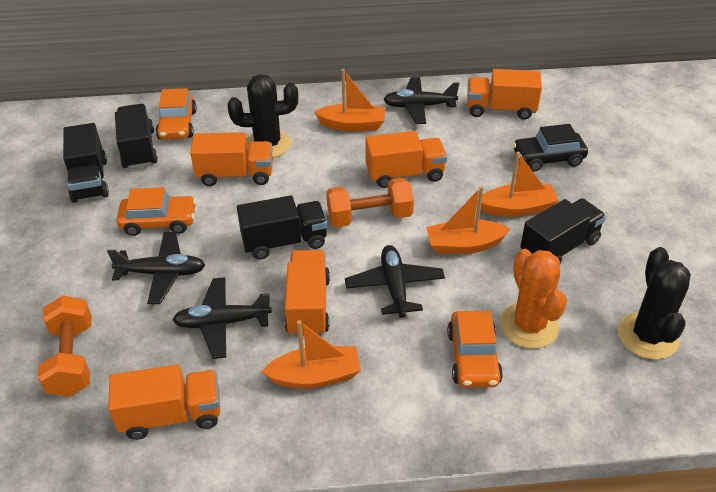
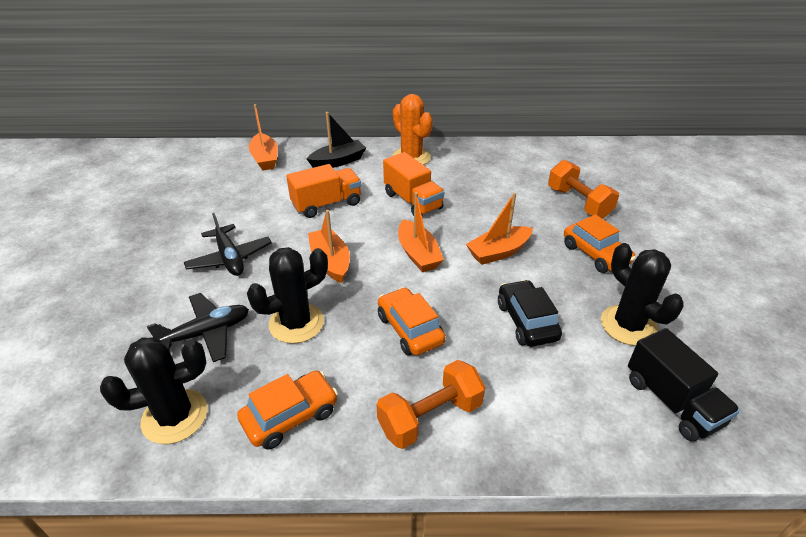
black boat: none = 0 -> [307,112,366,168] = 1
black cactus: [227,74,298,158] [618,247,691,360] = 2 -> [100,337,207,444] [247,247,328,344] [601,243,684,346] = 3
black plane: [107,232,205,304] [173,277,272,359] [345,245,445,318] [383,77,459,124] = 4 -> [147,293,249,362] [184,213,272,276] = 2
black truck: [63,123,109,203] [115,104,158,169] [237,195,327,260] [520,198,606,263] = 4 -> [628,328,740,441] = 1
orange truck: [108,365,220,440] [190,132,273,186] [285,250,330,336] [365,131,447,188] [467,69,542,120] = 5 -> [286,164,361,218] [383,152,444,216] = 2

